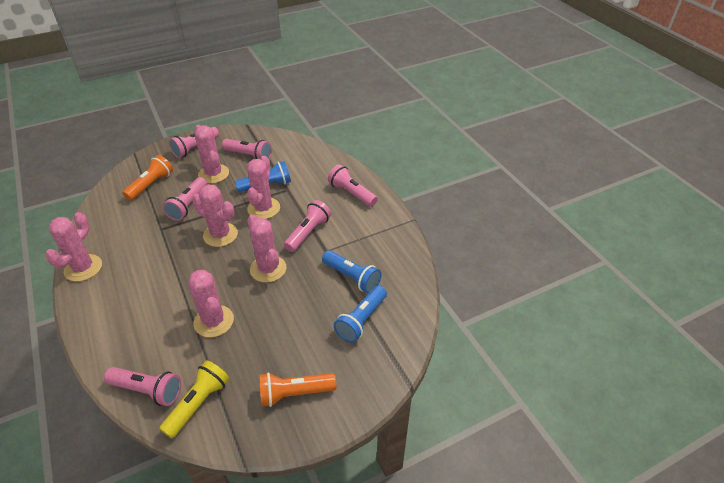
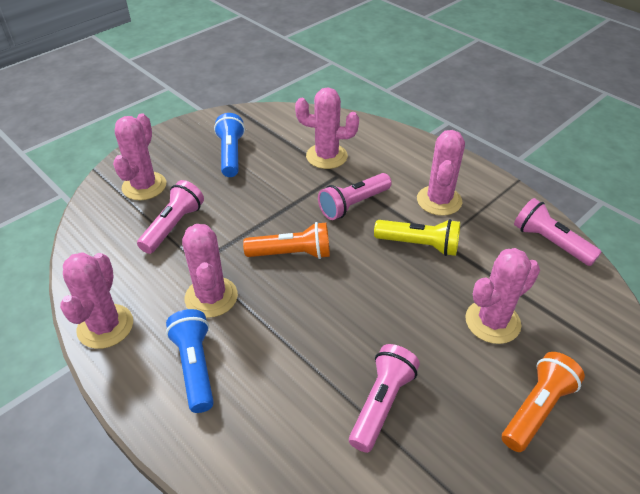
blue flashlight: [235,161,291,192] [322,250,381,293] [334,286,387,343] = 3 -> [166,309,214,413] [214,113,245,177] = 2
pink flashlight: [104,367,181,406] [162,177,207,221] [169,127,219,158] [222,139,272,159] [284,200,331,252] [328,164,378,207] = 6 -> [137,180,204,254] [318,173,392,220] [349,344,420,453] [514,198,602,266] = 4

